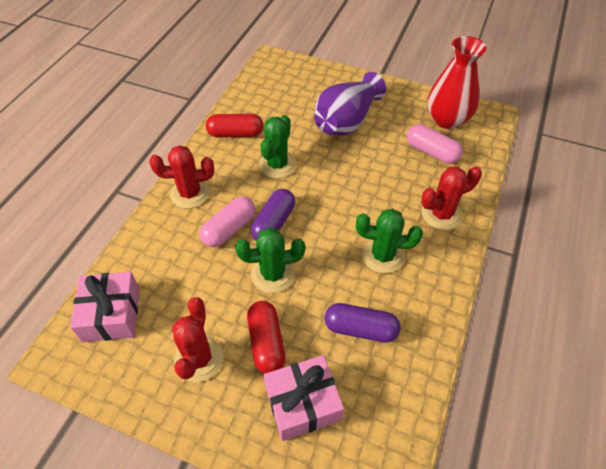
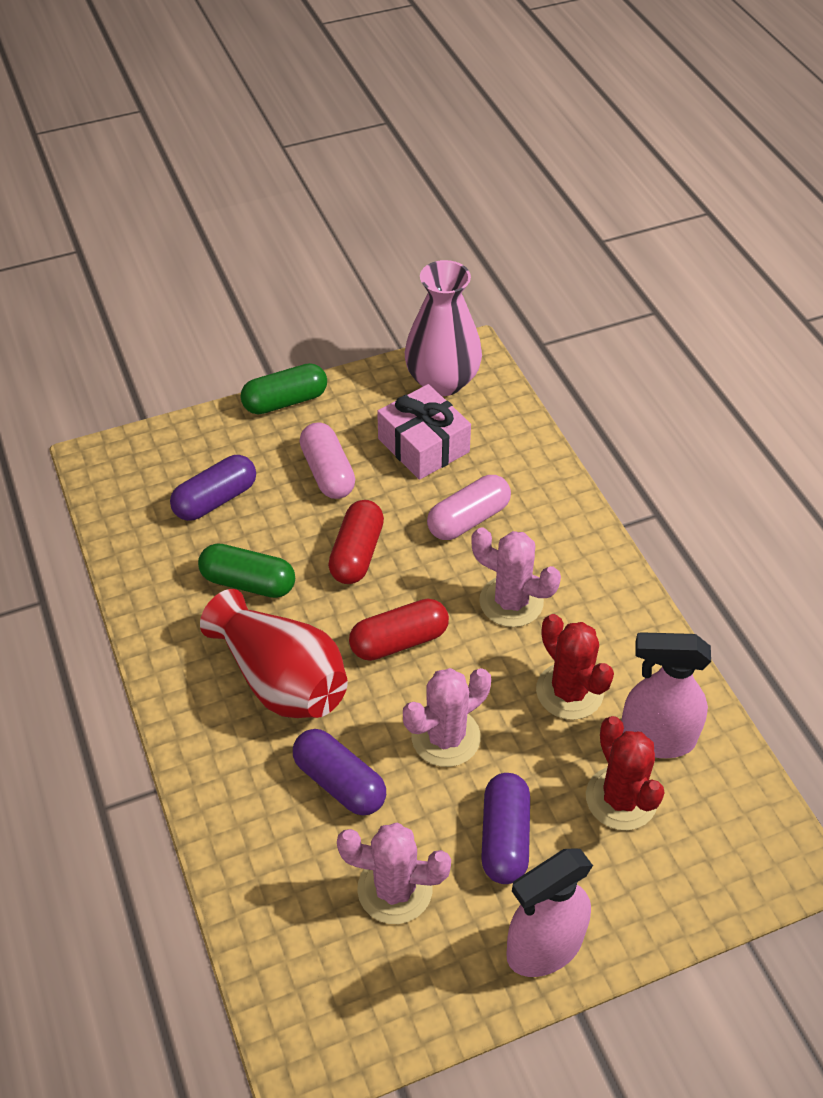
green cactus: [235,228,305,293] [259,115,297,178] [356,209,423,273] = 3 -> none = 0
green capsule: none = 0 -> [198,543,295,598] [240,363,327,414] = 2
pink cactus: none = 0 -> [337,822,451,924] [403,668,491,767] [471,527,561,627] = 3
pink gift: [70,272,139,342] [264,355,344,441] = 2 -> [377,384,471,480] = 1
pink spray bottle: none = 0 -> [506,848,593,977] [621,632,711,758] = 2
pink vase: none = 0 -> [405,260,482,396] = 1
purple capsule: [251,189,295,241] [325,303,401,343] = 2 -> [170,455,256,521] [293,729,386,816] [481,773,530,884] = 3
purple vase: [314,72,386,136] = 1 -> none = 0
red cactus: [149,145,214,208] [172,297,224,382] [421,166,482,230] = 3 -> [536,614,614,720] [586,716,664,830] = 2

